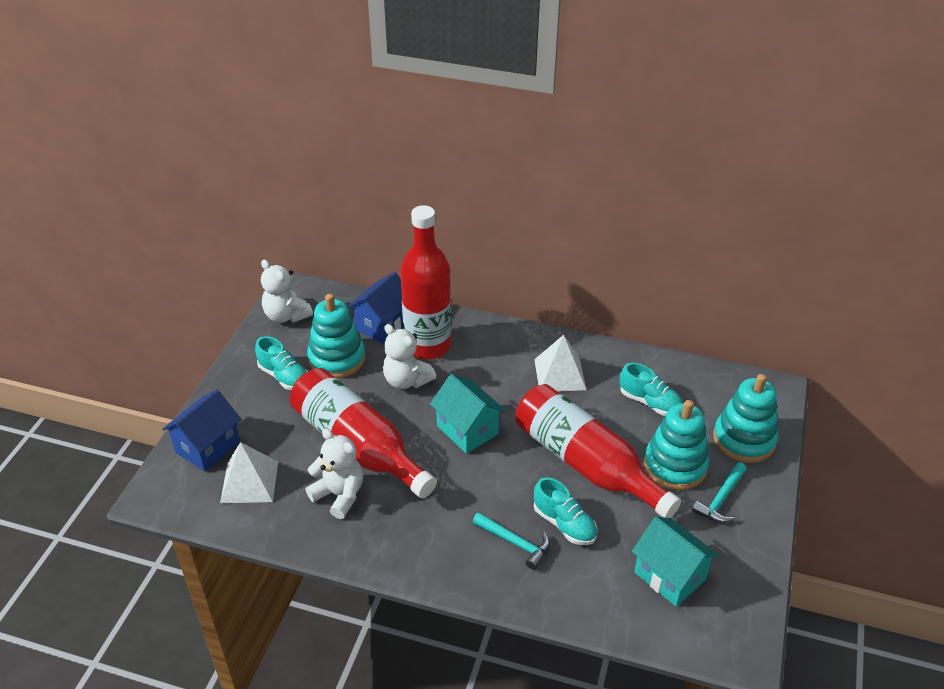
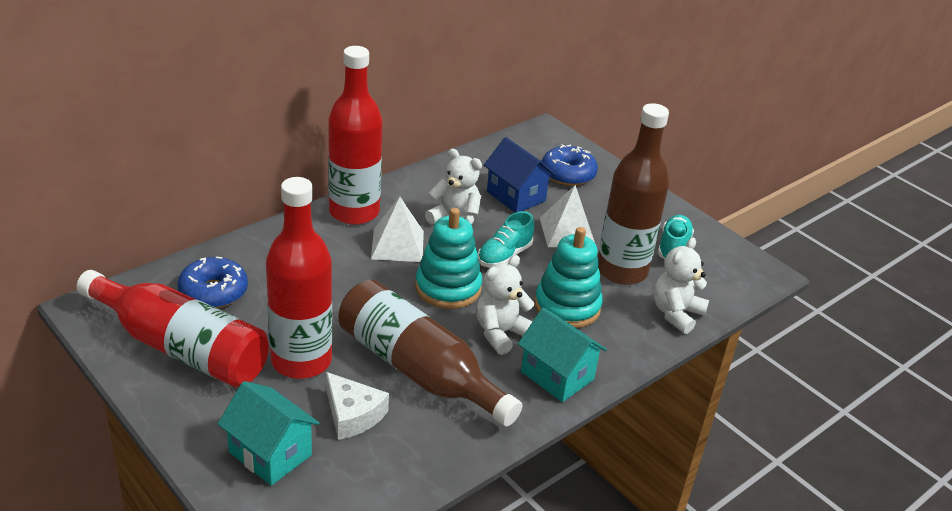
blue donut: none = 0 -> [178,257,248,308] [542,145,598,186] = 2
blue house: [162,390,241,471] [347,272,403,344] = 2 -> [484,137,556,213] = 1
brown bottle: none = 0 -> [339,280,523,427] [598,103,669,285] = 2
turquoise hammer: [473,512,550,570] [692,462,747,523] = 2 -> none = 0
turquoise shoe: [255,336,308,390] [534,477,597,545] [619,363,683,416] = 3 -> [478,211,534,268] [658,215,694,259] = 2
turquoise stacking toy: [307,294,365,378] [644,400,710,490] [713,374,778,463] = 3 -> [415,208,482,309] [534,227,603,328] = 2
white cheese: none = 0 -> [326,372,389,440] = 1

